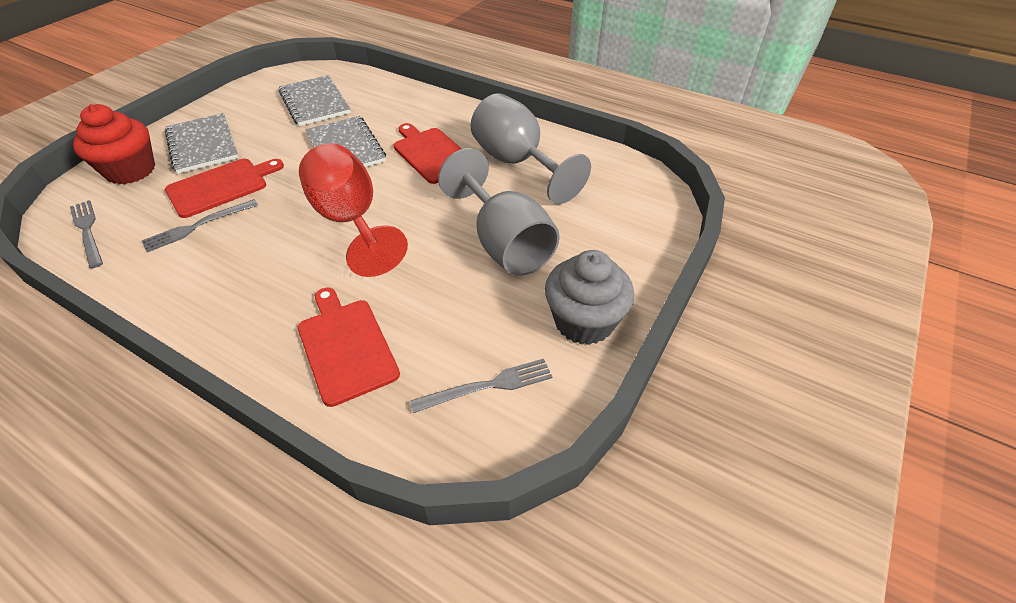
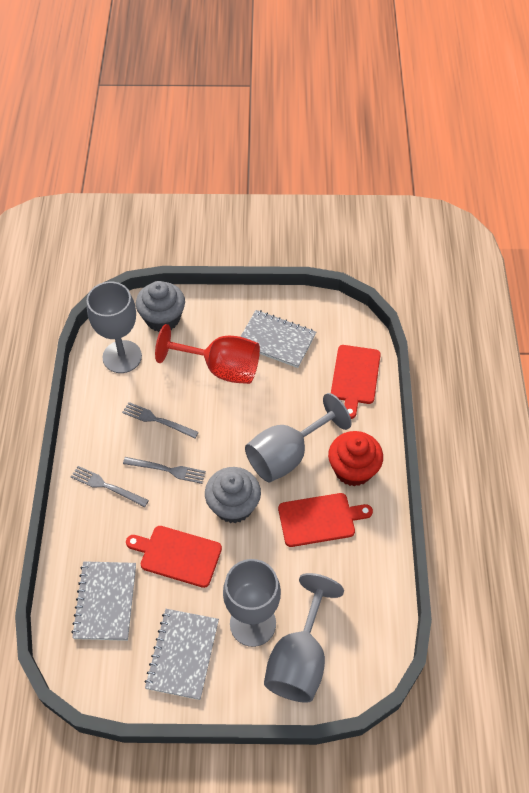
grey cupcake: [545,250,634,345] = 1 -> [136,281,185,332] [205,467,261,523] = 2
grey goblet: [438,148,560,276] [471,93,591,204] = 2 -> [87,282,142,373] [223,559,281,647] [245,393,351,483] [264,573,344,703] = 4

